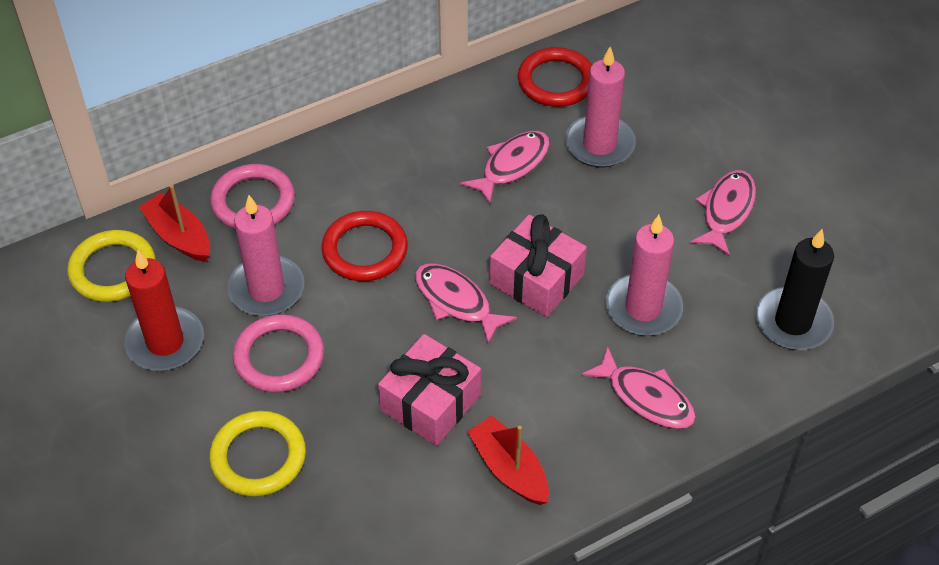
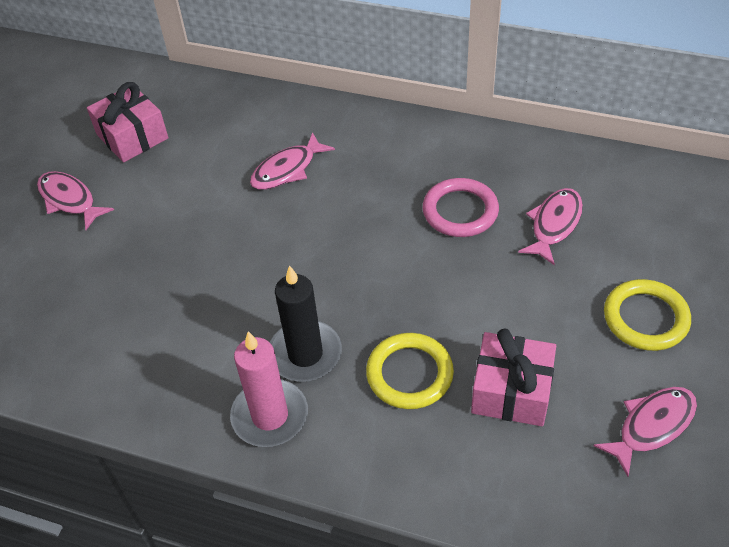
pink candle: [227,195,304,316] [565,47,636,168] [605,215,683,336] = 3 -> [230,331,308,447] = 1
pink ring: [210,164,295,229] [232,314,324,393] = 2 -> [423,178,499,237] = 1
red boat: [139,185,210,262] [467,416,549,505] = 2 -> none = 0
red candle: [124,250,204,371] = 1 -> none = 0
red ring: [321,211,408,281] [518,47,592,107] = 2 -> none = 0

